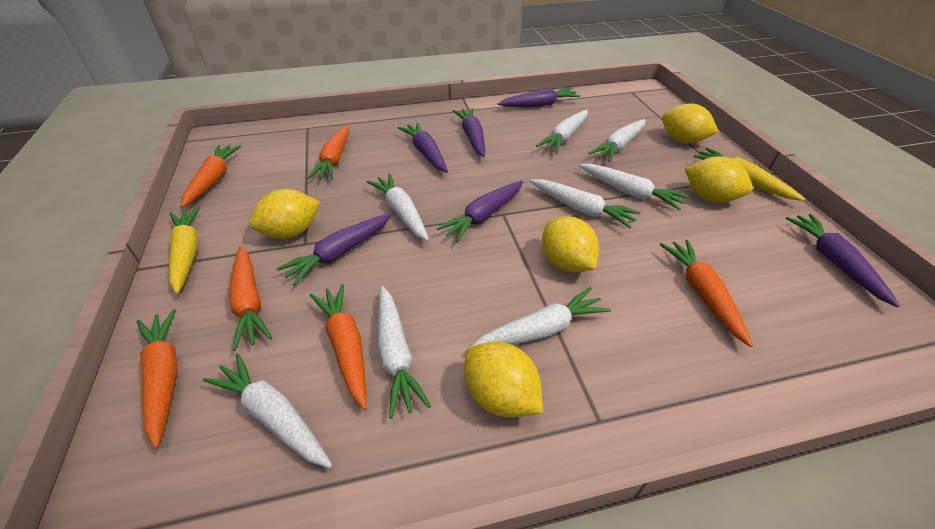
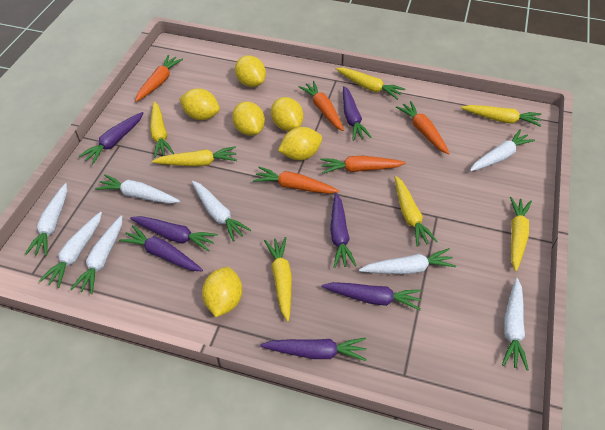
orange carrot: [137,309,177,449] [181,145,242,208] [229,246,273,351] [307,125,349,180] [310,284,367,410] [660,240,753,347] = 6 -> [135,55,183,102] [253,167,340,194] [298,81,344,131] [320,156,406,174] [396,101,450,155] = 5
purple carrot: [277,213,392,286] [398,122,448,173] [436,181,523,242] [453,108,485,157] [498,88,581,107] [786,214,900,307] = 6 -> [79,112,143,165] [119,225,203,271] [130,216,218,252] [260,338,367,361] [322,282,422,310] [330,193,357,268] [343,86,372,141] = 7
yellow carrot: [169,206,201,294] [694,148,804,201] = 2 -> [150,101,174,158] [152,146,237,166] [264,237,292,322] [335,68,405,100] [395,176,438,247] [461,105,542,127] [510,197,532,272] = 7
yellow lemon: [249,189,320,239] [465,342,543,418] [542,216,599,272] [662,103,718,143] [685,156,753,203] = 5 -> [179,88,220,120] [202,267,242,317] [232,101,265,136] [235,55,266,87] [271,97,304,131] [278,127,322,160] = 6

